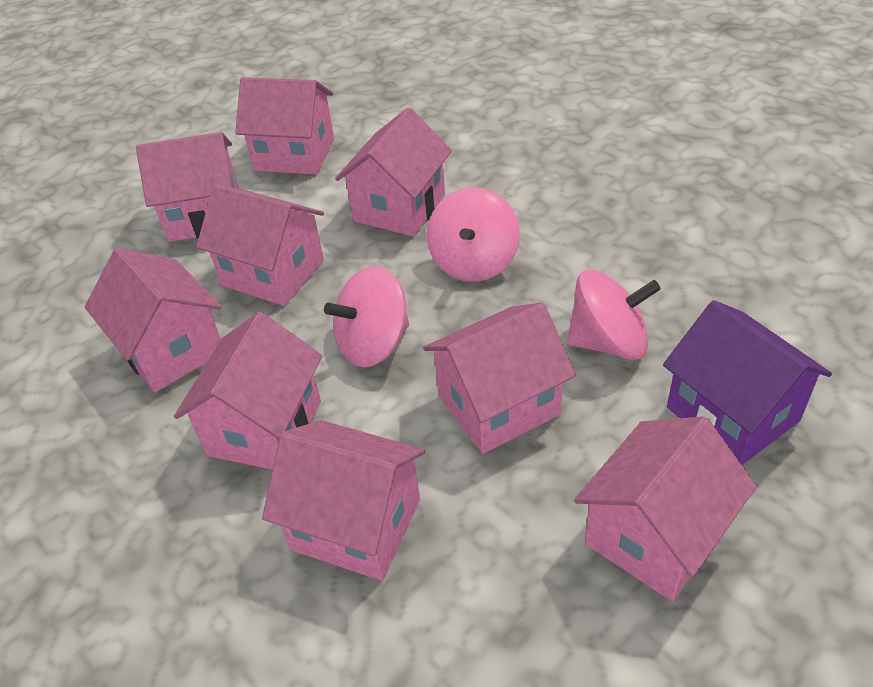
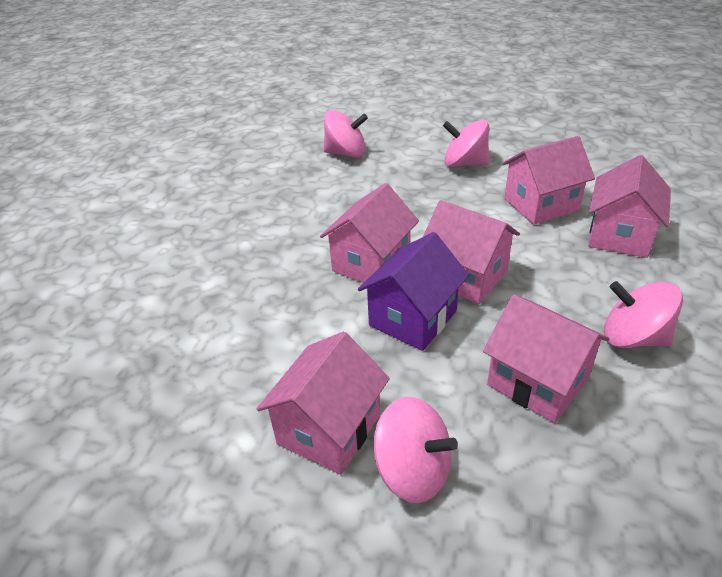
pink house: [85,248,222,393] [136,132,239,242] [174,312,322,470] [196,184,324,306] [235,77,334,175] [262,420,425,581] [335,108,452,237] [423,303,576,454] [574,416,757,602] = 9 -> [256,332,390,475] [320,183,419,283] [423,200,520,304] [483,295,610,423] [502,136,595,225] [588,155,671,258] = 6
pink spinning top: [324,266,409,367] [427,187,520,282] [567,270,661,360] = 3 -> [323,110,368,158] [374,397,458,503] [443,120,489,167] [604,281,683,348] = 4

